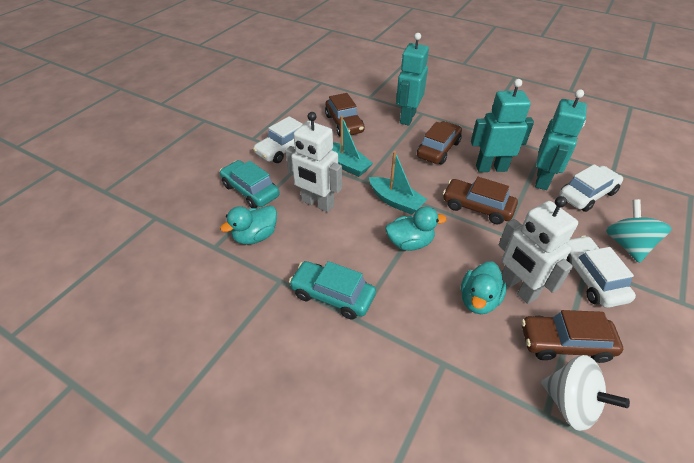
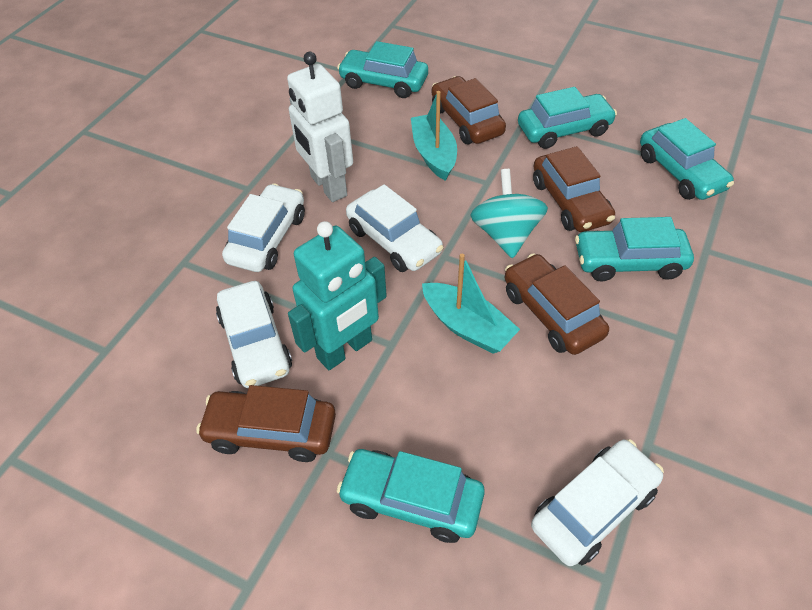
turquoise car: [220,160,280,208] [289,261,376,319] = 2 -> [337,41,428,98] [337,449,485,543] [518,87,617,149] [575,217,694,281] [640,118,734,200] = 5
turquoise duck: [220,205,277,245] [385,206,447,251] [461,262,507,314] = 3 -> none = 0
turquoise robot: [396,33,429,126] [471,79,534,172] [535,89,587,190] = 3 -> [288,221,387,370] = 1
white car: [253,116,303,163] [559,164,623,212] [566,235,636,308] = 3 -> [216,281,292,388] [222,183,305,272] [346,184,444,272] [531,439,664,566] = 4
white robot: [286,112,342,212] [498,196,578,304] = 2 -> [287,52,353,202] = 1
white spinning top: [541,355,630,431] = 1 -> none = 0

